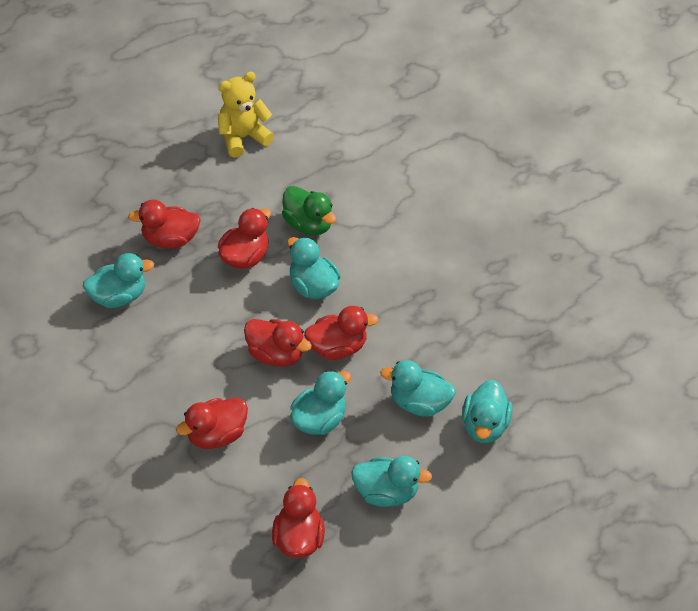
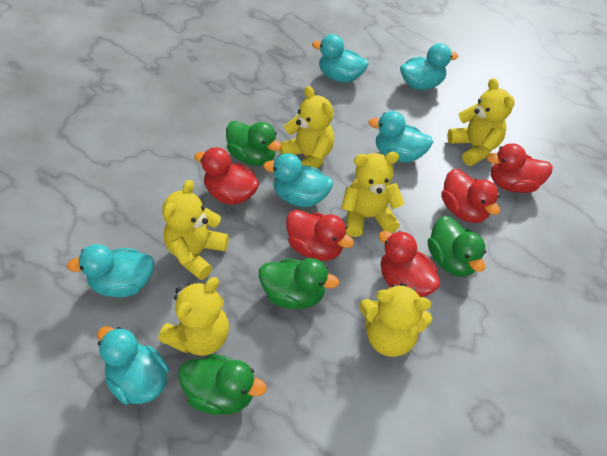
green duck: [282,186,336,235] = 1 -> [178,354,267,415] [226,121,282,166] [259,258,339,309] [428,216,486,277] = 4
red duck: [128,200,201,248] [176,398,248,449] [218,208,271,269] [244,319,312,367] [272,478,325,558] [304,306,379,360] = 6 -> [194,147,259,205] [286,210,354,261] [379,231,440,297] [441,169,500,223] [486,143,553,193] = 5
yellow teddy bear: [218,72,274,158] = 1 -> [158,277,229,356] [162,180,229,280] [279,86,334,169] [341,152,404,237] [359,283,432,357] [447,78,515,166] = 6

